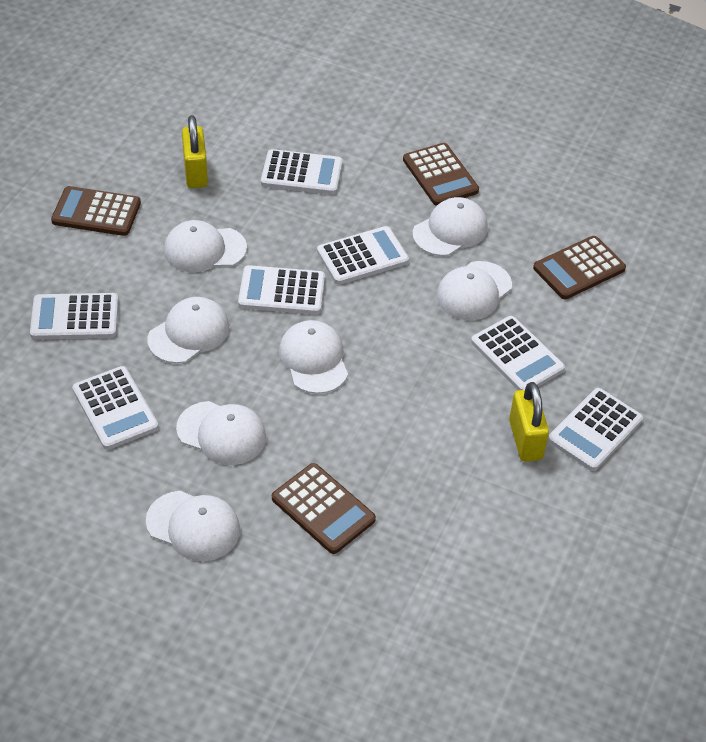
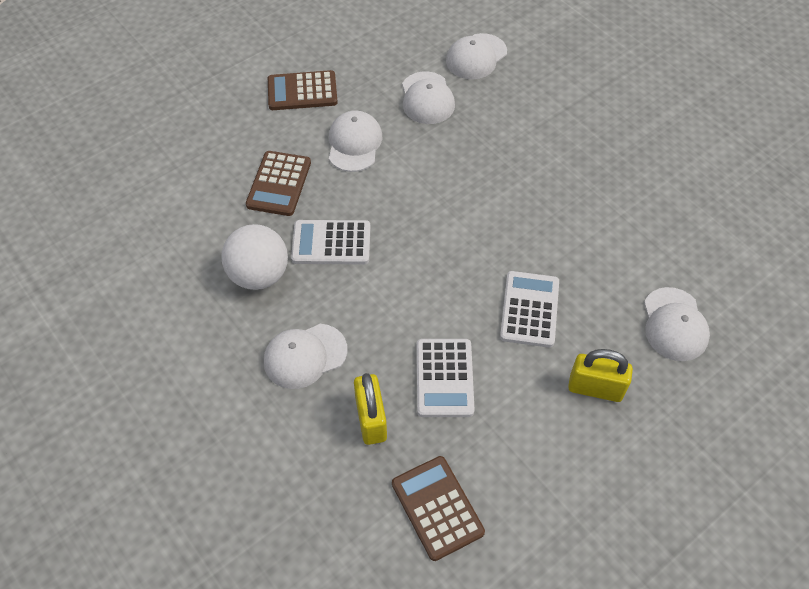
brown calculator: [51,186,141,236] [272,463,376,554] [403,143,479,206] [533,236,626,299] = 4 -> [246,151,311,216] [268,70,338,110] [392,456,485,561] = 3
white ball: none = 0 -> [222,224,288,290] = 1
white calculator: [30,293,119,339] [72,366,159,450] [238,265,325,314] [261,149,343,195] [317,226,409,285] [471,316,565,390] [548,388,643,471] = 7 -> [291,220,370,265] [417,339,475,417] [500,271,559,348] = 3
white cap: [146,491,240,561] [148,297,229,364] [164,220,247,272] [176,401,266,465] [279,320,348,394] [413,197,488,256] [437,261,512,320] = 7 -> [264,324,347,389] [329,110,382,172] [402,71,455,124] [446,33,507,79] [644,287,710,361] = 5

